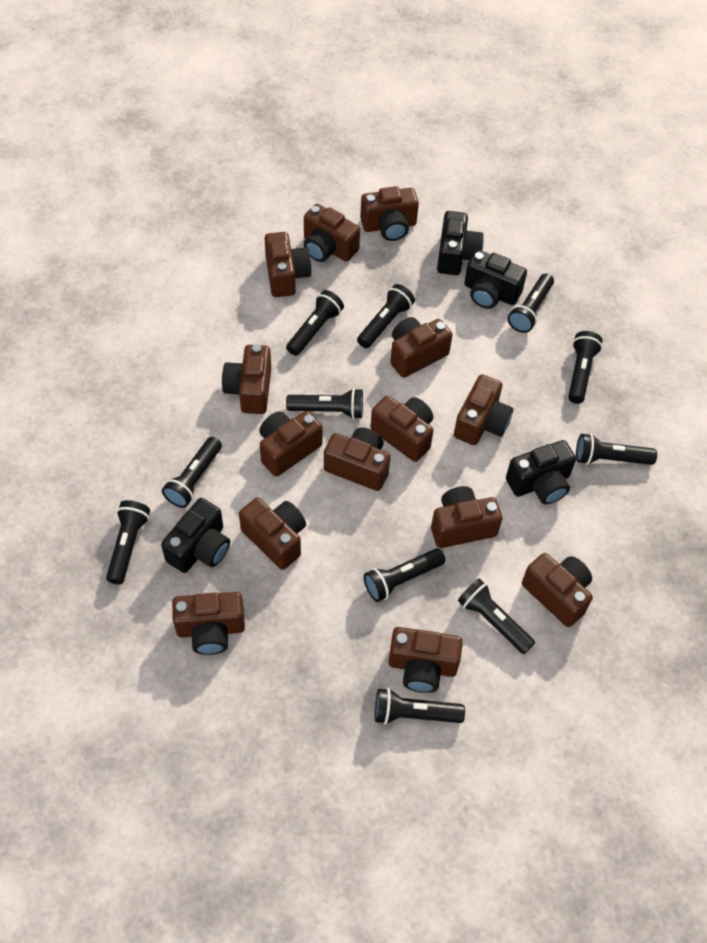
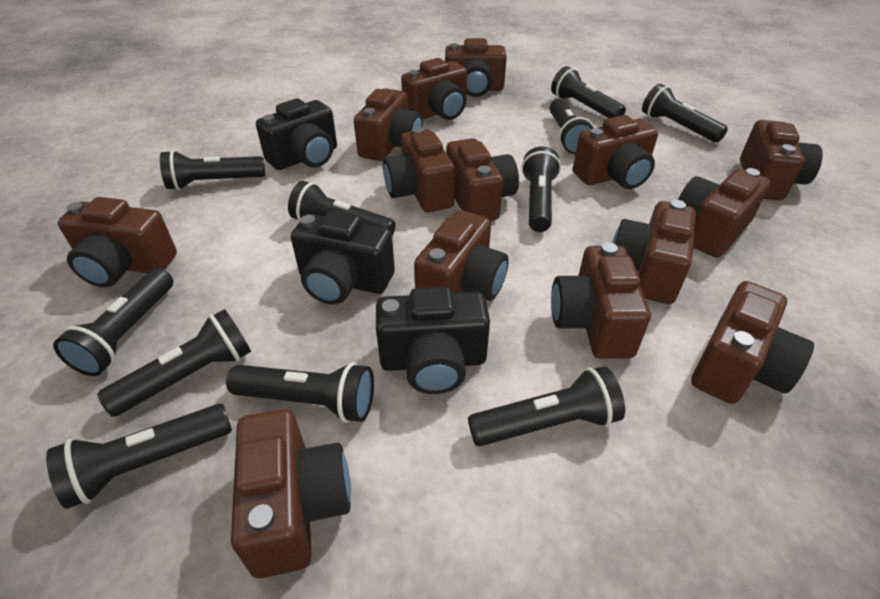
black camera: [161,498,230,573] [437,211,484,275] [464,250,527,309] [506,440,576,504] = 4 -> [256,98,337,170] [291,211,395,305] [376,287,490,394] = 3

